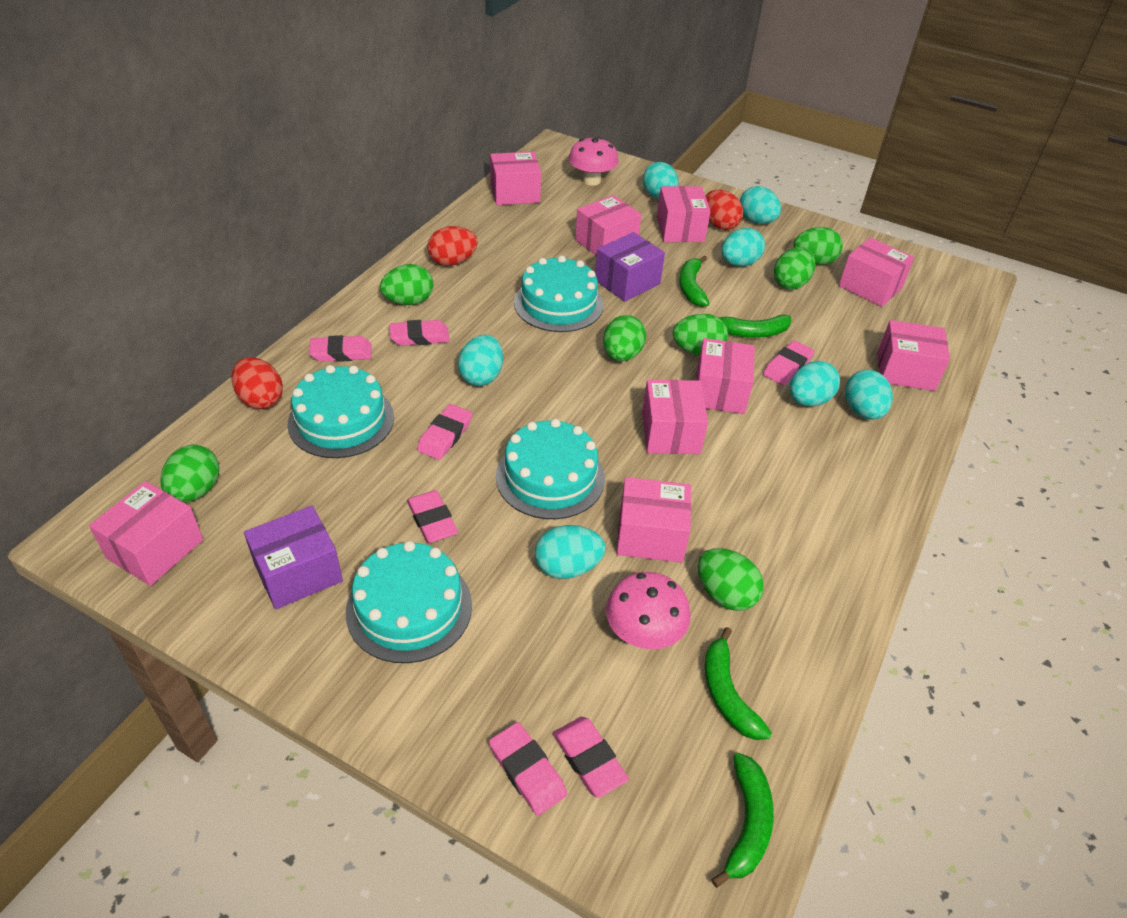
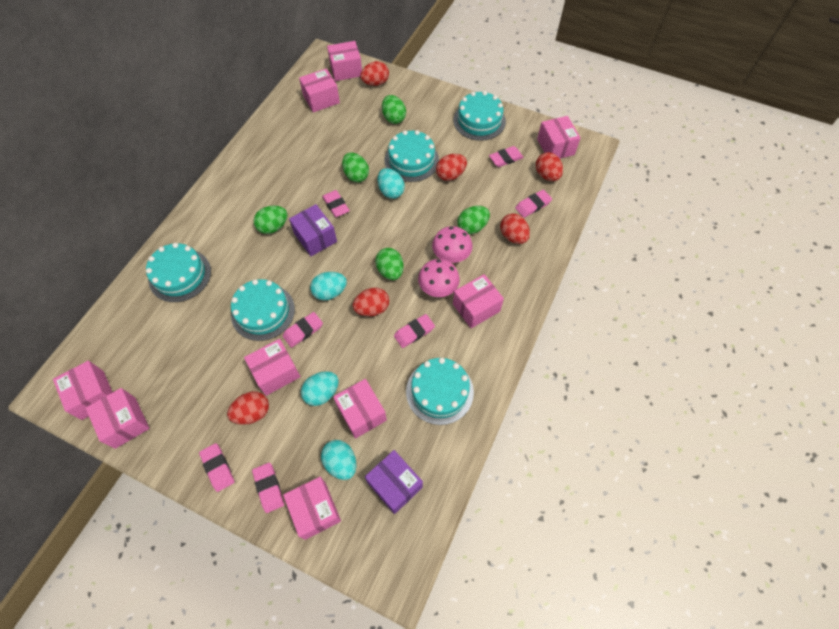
green banana: [679,255,710,307] [705,627,771,740] [711,753,774,888] [719,315,791,338] = 4 -> none = 0
green egg: [160,445,219,503] [380,264,433,305] [603,315,646,361] [673,314,728,355] [698,548,764,611] [774,247,815,290] [794,227,843,265] = 7 -> [254,206,287,234] [342,153,369,182] [375,248,404,280] [382,95,406,124] [457,206,490,234] = 5
red egg: [231,357,283,409] [427,226,478,266] [705,190,743,230] = 3 -> [227,391,269,425] [353,288,389,316] [360,61,389,86] [436,154,467,181] [500,213,530,244] [536,152,563,181] = 6
turquoise cake: [288,365,394,458] [346,541,472,663] [496,419,605,519] [514,256,603,332] = 4 -> [146,243,211,302] [231,279,295,341] [385,130,439,182] [406,358,474,425] [453,91,506,141] = 5
turquoise egg: [458,335,503,386] [535,525,605,579] [643,162,679,199] [721,228,765,266] [740,186,781,224] [789,361,840,406] [845,369,893,420] = 7 -> [301,371,339,406] [310,272,347,300] [321,440,356,480] [378,168,405,199] = 4

